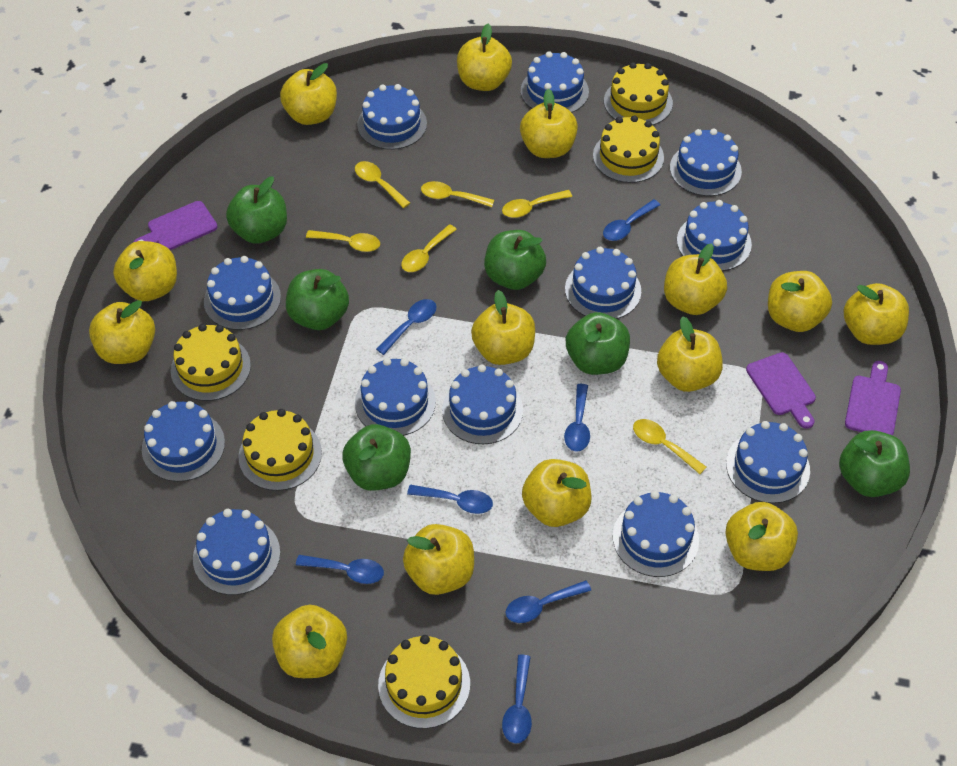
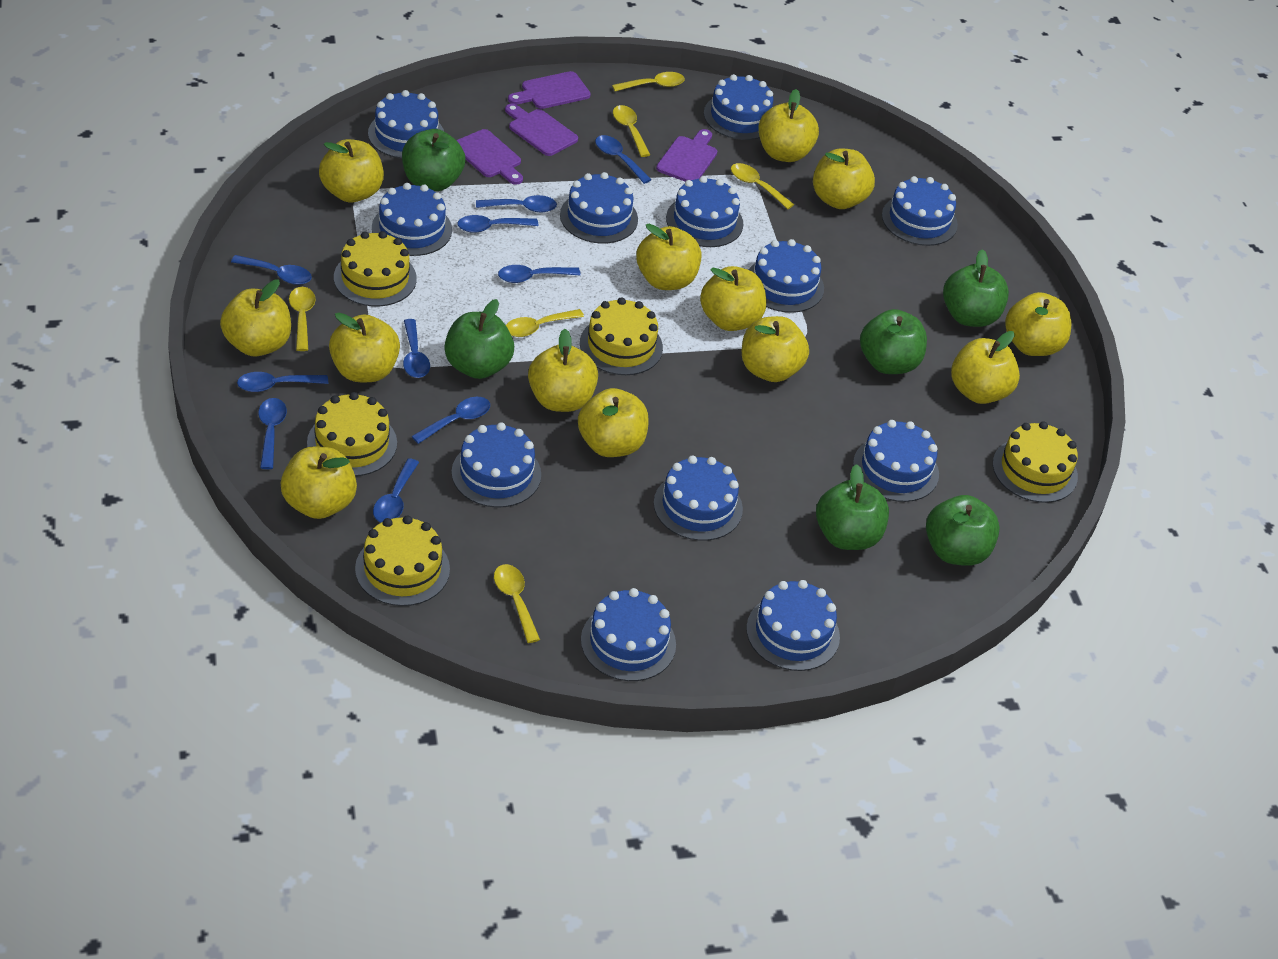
blue spoon: [296,555,384,584] [376,299,437,355] [407,485,493,514] [502,655,532,744] [505,580,591,623] [564,384,590,452] [603,199,660,241] = 7 -> [231,255,312,285] [237,372,328,392] [258,398,287,469] [373,458,419,523] [403,319,430,378] [412,397,490,444] [457,215,539,233] [476,195,557,212] [498,265,581,283] [595,135,652,184] = 10
purple cutting board: [134,201,218,250] [746,352,816,429] [845,361,901,436] = 3 -> [456,129,523,185] [505,104,578,156] [508,71,591,109] [656,129,717,182] = 4
yellow apple: [89,300,155,364] [113,241,177,301] [272,605,347,678] [280,63,337,125] [403,524,474,595] [457,23,512,91] [471,290,535,365] [520,89,578,158] [522,459,591,527] [657,316,723,392] [664,243,727,315] [725,502,798,571] [768,271,832,332] [844,283,909,345] = 14 -> [220,279,291,356] [281,446,357,519] [319,139,384,203] [329,313,400,382] [528,329,598,412] [578,388,649,457] [636,224,701,290] [700,266,766,331] [741,316,809,382] [758,89,819,162] [813,149,875,209] [951,331,1020,404] [1005,292,1071,356] = 13

